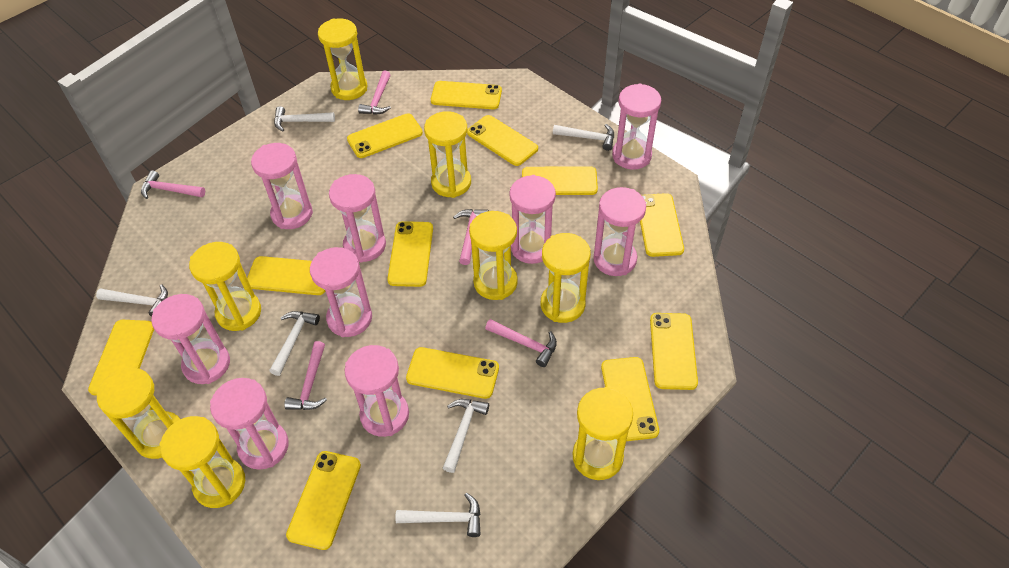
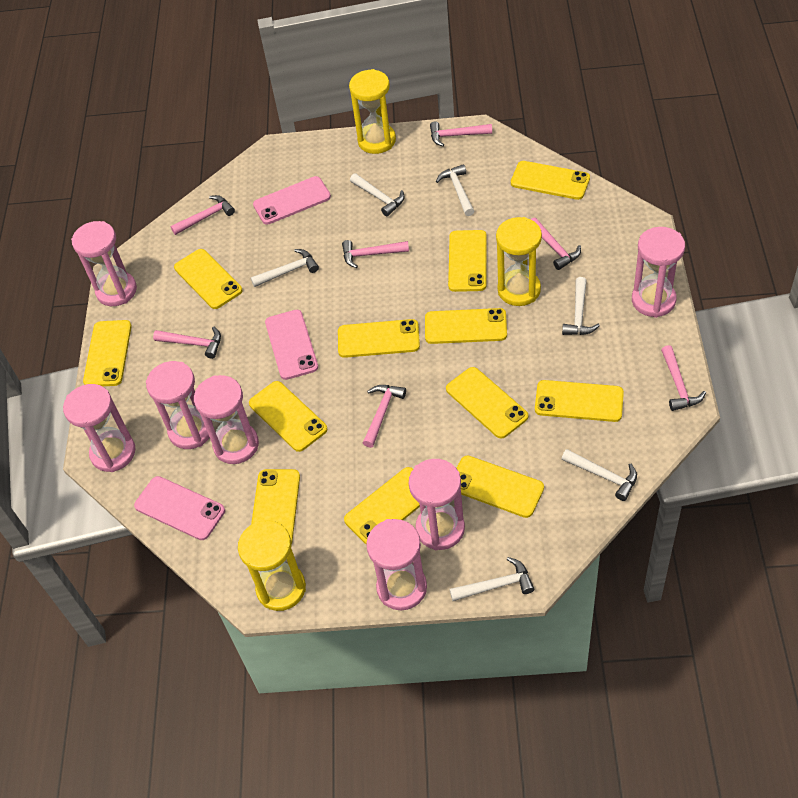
pink hammer: [141,170,205,199] [284,341,327,410] [358,71,391,115] [453,209,489,265] [485,319,557,367] = 5 -> [153,326,221,359] [170,195,235,235] [342,240,409,268] [363,385,406,448] [430,121,492,147] [531,218,581,270] [661,345,706,411] = 7
pink hourglass: [151,294,230,384] [210,378,289,470] [251,143,313,229] [310,247,372,337] [329,174,386,263] [344,345,409,437] [509,175,556,264] [593,187,646,276] [612,83,661,170] = 9 -> [63,384,135,472] [71,221,137,306] [146,361,213,449] [194,375,259,464] [366,519,427,610] [409,459,465,550] [632,227,685,318] = 7
pink phone: none = 0 -> [134,476,225,540] [253,176,331,225] [265,310,318,380] = 3
yellow hourglass: [97,368,180,459] [159,416,245,508] [189,242,261,331] [318,18,368,100] [424,111,471,198] [469,211,518,300] [541,233,591,323] [573,387,633,480] = 8 -> [238,520,306,611] [349,69,396,154] [496,217,542,306] = 3

